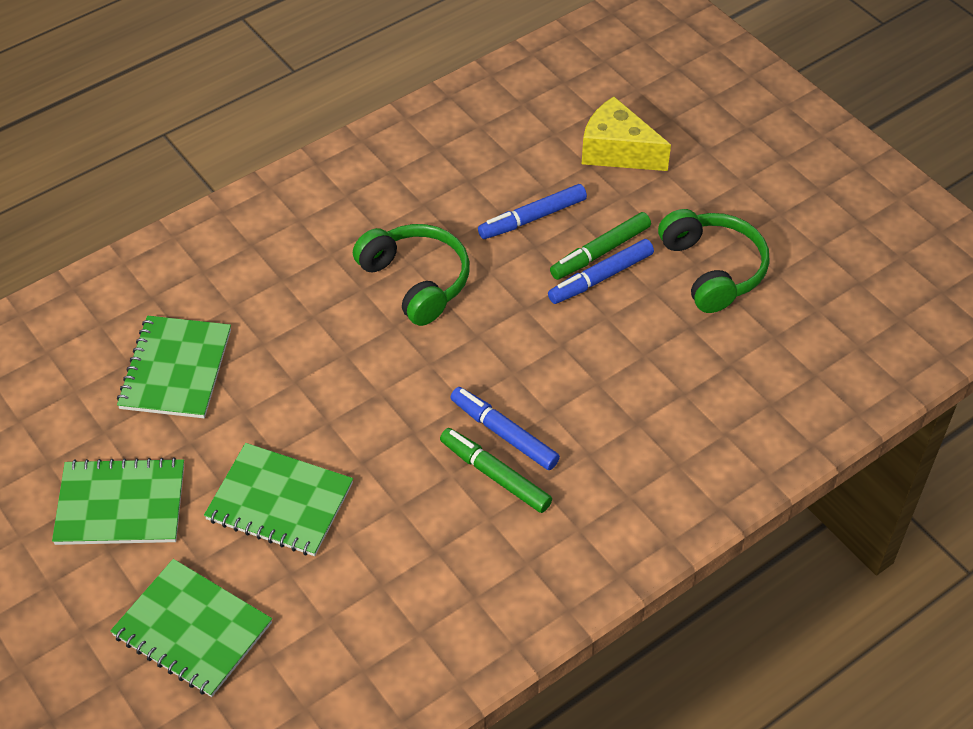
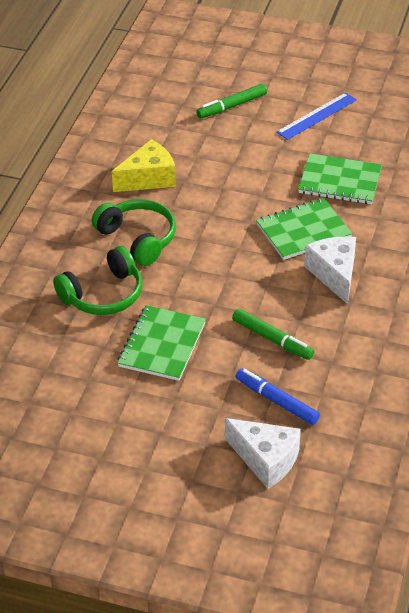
blue marker: [450,387,560,470] [478,184,587,239] [548,239,654,304] = 3 -> [235,368,320,425] = 1
blue ruler: none = 0 -> [276,92,357,140] = 1
green notebook: [52,457,184,545] [110,559,272,697] [117,316,231,418] [204,443,353,556] = 4 -> [117,305,206,381] [256,198,353,260] [298,153,382,204] = 3
white cheese: none = 0 -> [225,418,301,489] [304,236,356,304] = 2

